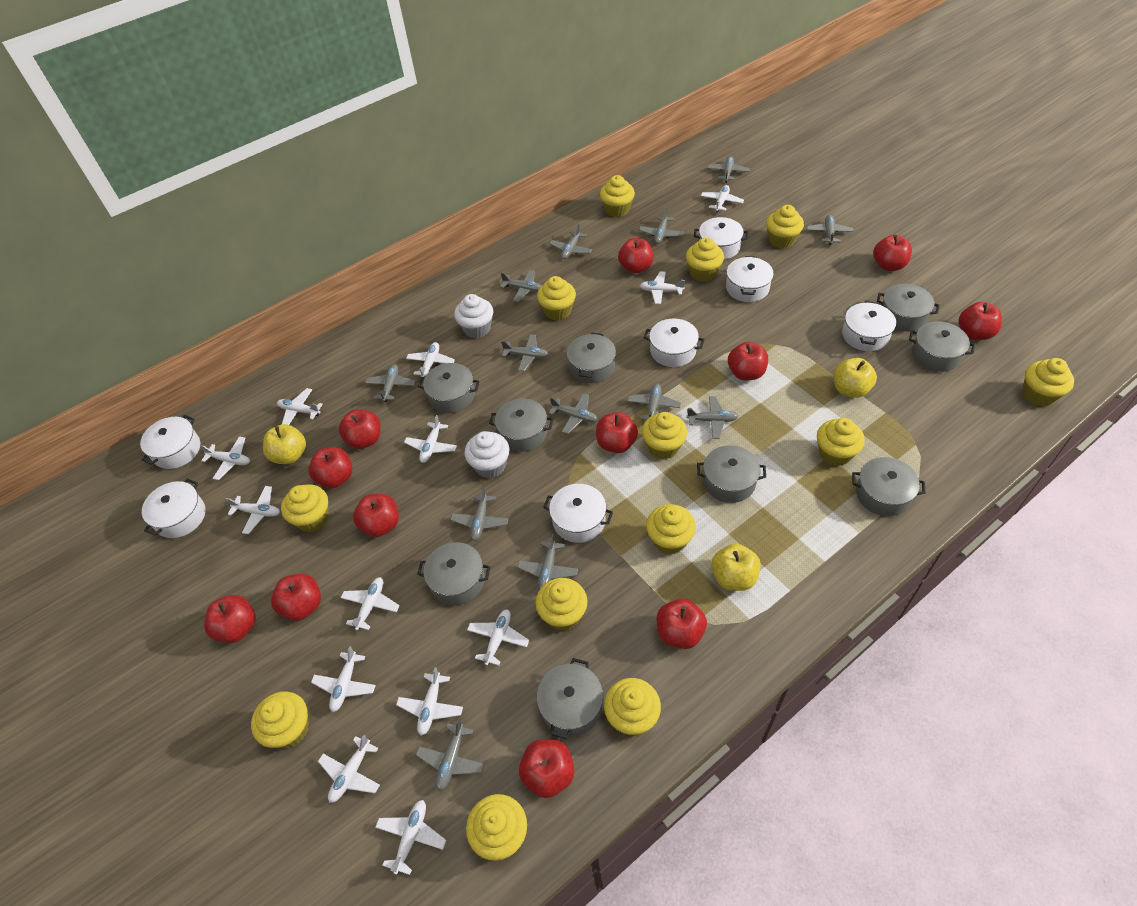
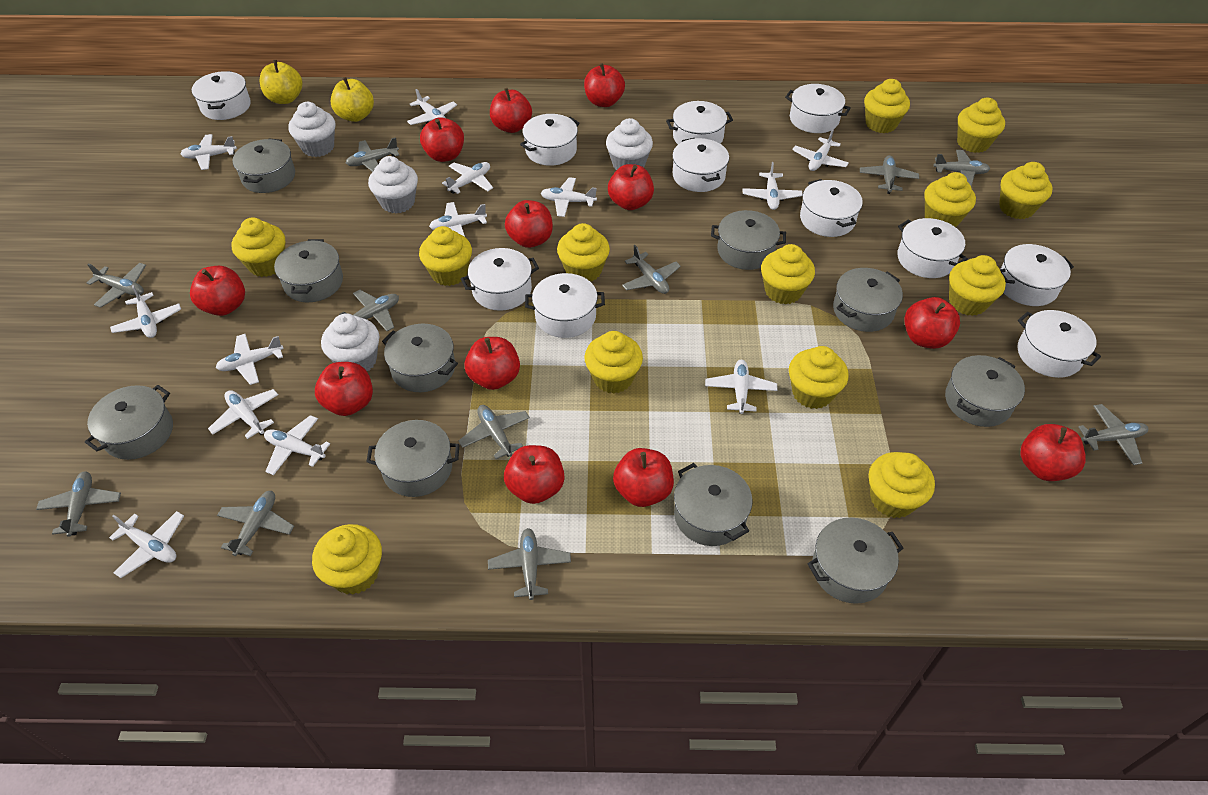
grey plane: [365,364,415,402] [416,719,484,791] [450,487,509,541] [501,270,542,302] [501,334,549,371] [517,534,578,590] [549,224,592,259] [549,394,597,434] [627,383,681,420] [639,208,684,244] [686,396,738,439] [707,156,750,183] [807,215,854,245] = 13 -> [36,471,121,537] [87,263,146,308] [217,491,294,556] [338,290,399,331] [346,137,399,172] [458,405,530,459] [488,528,571,600] [622,245,681,294] [860,155,919,194] [934,150,990,186] [1078,404,1148,465] = 11
grey pot: [417,542,491,605] [418,363,480,413] [489,399,553,452] [537,658,603,739] [567,333,616,383] [697,445,766,503] [852,457,926,516] [877,284,939,331] [909,321,975,372] = 9 -> [85,385,173,460] [232,138,295,193] [274,239,343,303] [367,420,460,497] [382,324,458,392] [674,463,753,546] [711,210,786,270] [807,518,904,604] [833,268,903,332] [945,355,1025,427] = 10
white cupcake: [454,294,493,338] [464,431,510,478] = 2 -> [288,102,336,157] [321,313,379,371] [368,156,418,214] [606,118,653,170] = 4
white pot: [140,415,200,469] [142,479,205,538] [543,484,613,543] [643,319,705,367] [694,217,748,259] [726,256,774,302] [842,301,896,351] = 7 -> [192,71,251,120] [461,248,539,311] [520,114,580,166] [525,273,605,338] [666,101,733,144] [672,138,729,192] [785,84,851,133] [800,179,863,237] [897,218,968,278] [1000,244,1074,306] [1017,310,1101,378] = 11
yellow apple: [263,424,306,464] [712,544,761,591] [834,358,877,398] = 3 -> [260,60,302,104] [331,77,374,122] = 2

